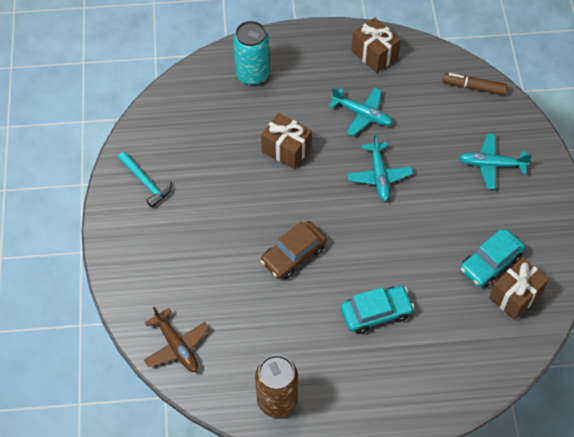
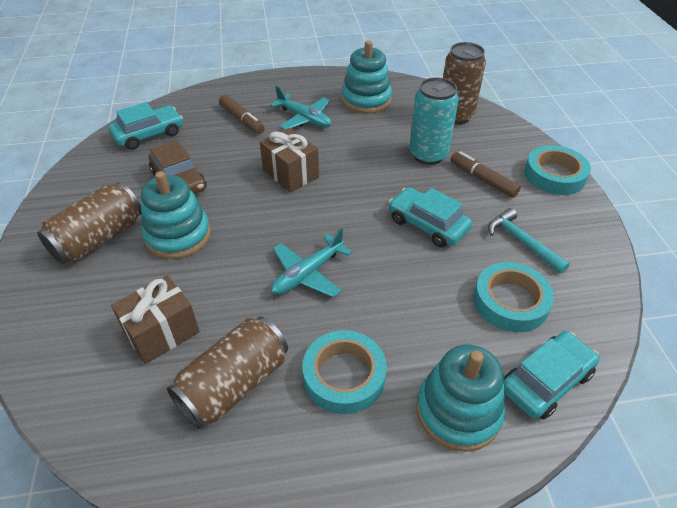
brown can: [255,355,298,418] = 1 -> [37,182,142,264] [167,316,288,429] [443,42,486,125] = 3
brown gift: [261,113,312,169] [352,18,401,73] [489,257,549,320] = 3 -> [111,275,200,364] [260,128,319,192] = 2
brown marker: [443,73,507,95] = 1 -> [219,95,265,134] [451,151,521,198] = 2
brown plane: [144,306,209,372] = 1 -> none = 0
turquoise car: [341,286,415,334] [460,229,525,287] = 2 -> [109,102,183,150] [388,187,472,248] [504,331,600,419] = 3
turquoise plane: [328,87,393,136] [347,134,413,201] [459,134,532,189] = 3 -> [270,86,331,130] [271,228,352,298] = 2
turquoise stacking toy: none = 0 -> [141,171,211,259] [341,41,392,114] [416,345,505,452] = 3
turquoise tape: none = 0 -> [303,330,387,414] [474,262,554,332] [524,145,591,195] = 3

